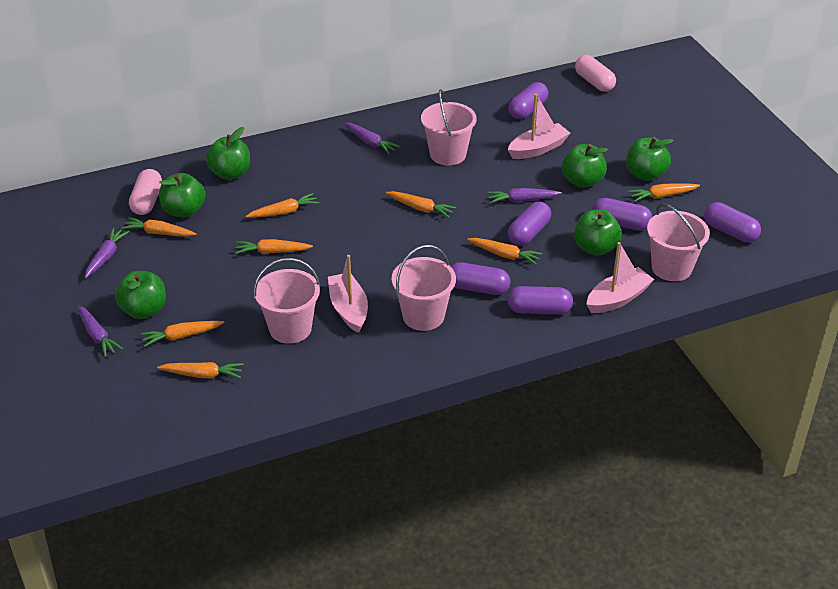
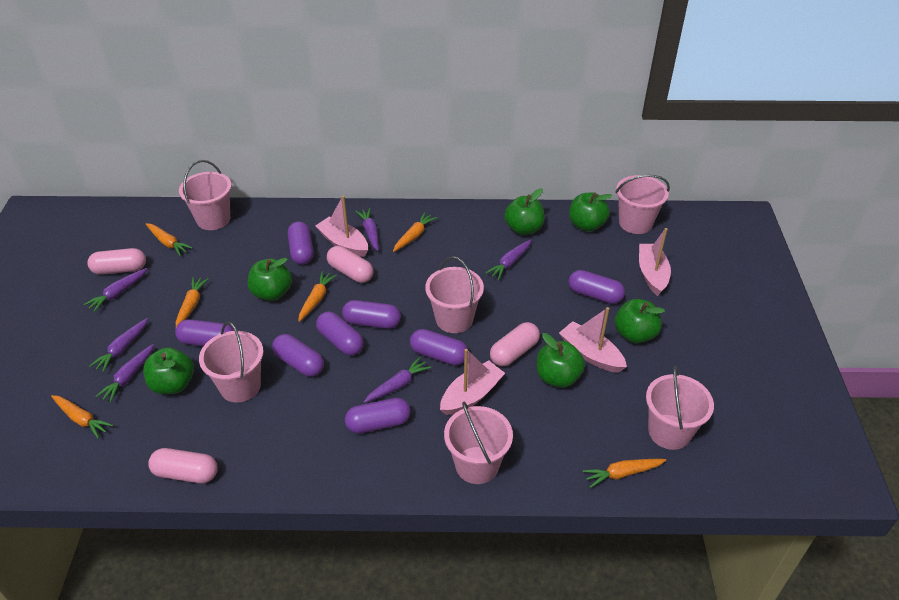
orange carrot: [122,217,196,237] [141,321,225,347] [157,362,244,378] [235,239,313,254] [246,193,319,218] [386,191,456,218] [467,238,542,265] [628,183,700,202] = 8 -> [51,395,113,439] [146,223,193,256] [176,277,209,327] [298,271,337,322] [393,212,437,252] [583,459,666,488] = 6
pink boat: [328,255,368,333] [508,94,570,159] [586,242,654,313] = 3 -> [315,196,368,257] [440,349,505,415] [559,307,627,373] [639,228,671,296] = 4
pink bucket: [254,258,320,344] [392,245,456,331] [421,89,477,165] [647,203,710,281] = 4 -> [179,160,232,230] [199,321,263,402] [425,256,484,333] [444,402,513,484] [615,175,670,234] [646,366,714,450] = 6
pink capsule: [129,169,162,215] [575,55,616,92] = 2 -> [87,248,146,275] [148,448,218,483] [327,246,373,283] [490,322,540,367] = 4
purple capsule: [451,262,510,295] [507,286,573,315] [508,82,549,119] [508,201,551,246] [592,198,652,231] [704,202,761,242] = 6 -> [175,319,234,346] [272,334,324,377] [288,222,314,265] [316,311,364,356] [342,300,401,329] [345,398,411,434] [410,329,468,365] [568,270,625,304] = 8
purple carrot: [78,306,123,357] [85,228,129,279] [344,122,400,154] [487,188,562,203] = 4 -> [84,268,147,312] [89,318,148,373] [96,344,154,403] [355,208,379,251] [364,357,431,403] [486,239,531,280] = 6

